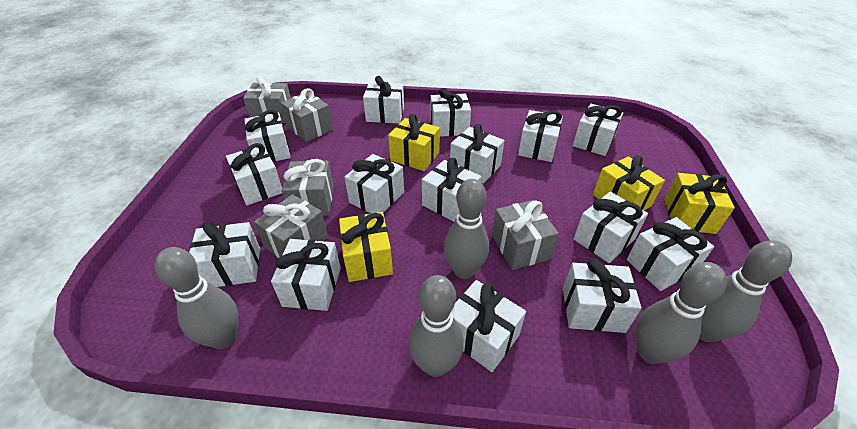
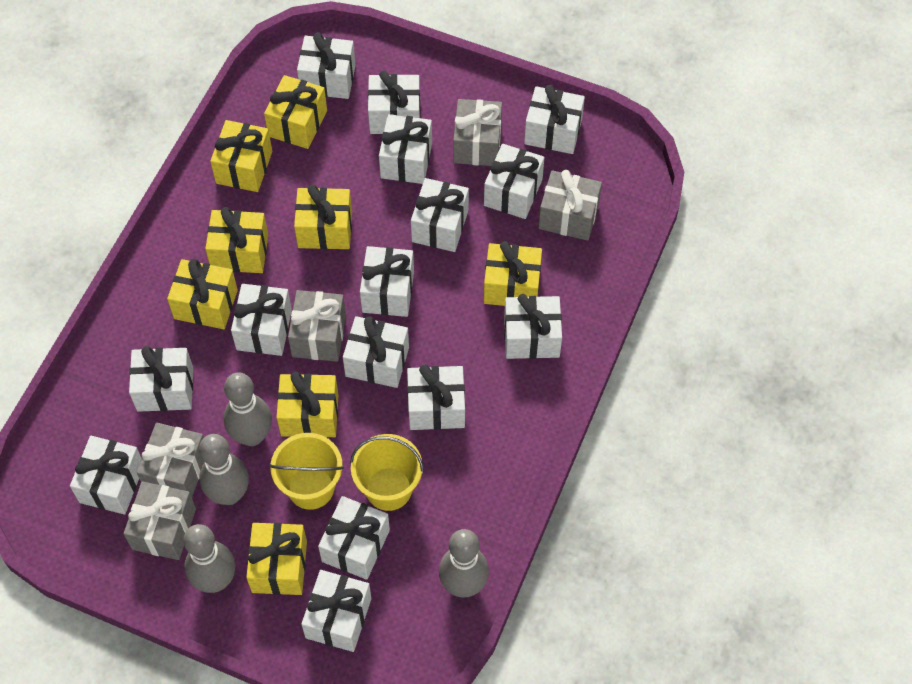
grey bowling pin: [155,247,238,349] [409,275,464,377] [444,179,489,279] [636,262,727,364] [699,240,792,342] = 5 -> [183,524,235,593] [199,434,249,505] [223,373,272,446] [439,529,489,598] = 4
yellow bucket: none = 0 -> [269,433,344,510] [350,434,424,511] = 2
yellow gift: [339,212,393,282] [388,114,440,171] [593,155,665,210] [664,173,735,234] = 4 -> [167,259,238,329] [205,207,268,273] [210,120,272,192] [246,523,307,595] [264,75,327,149] [276,372,339,437] [294,184,352,249] [484,241,542,306] = 8

